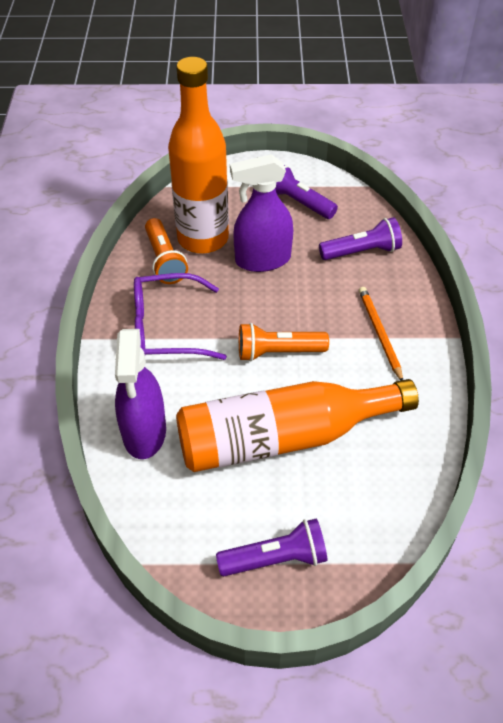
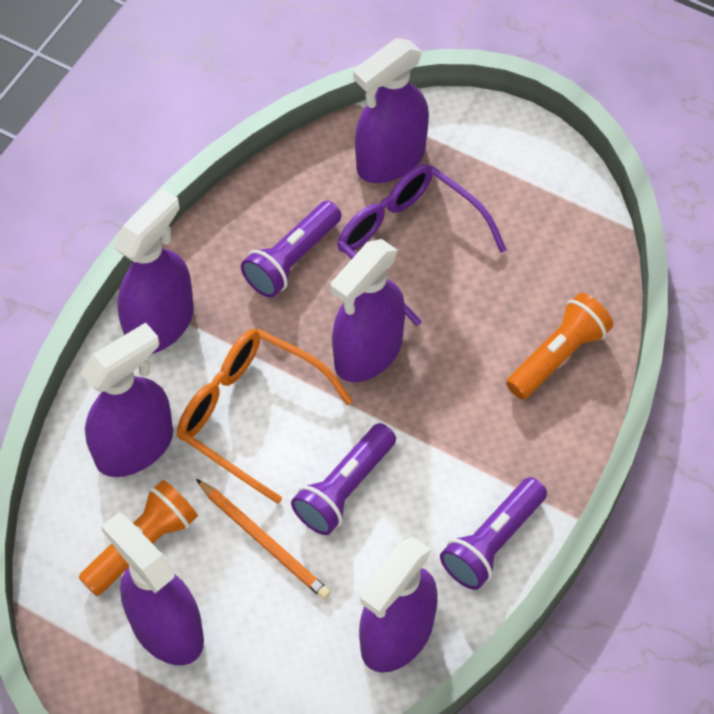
orange bottle: [168,57,229,254] [176,379,419,472] = 2 -> none = 0
orange glasses: none = 0 -> [177,329,353,504] = 1
purple spray bottle: [115,329,166,459] [230,154,293,272] = 2 -> [80,322,173,477] [101,513,204,665] [114,188,194,354] [331,239,405,382] [353,38,429,183] [359,537,438,673] = 6

